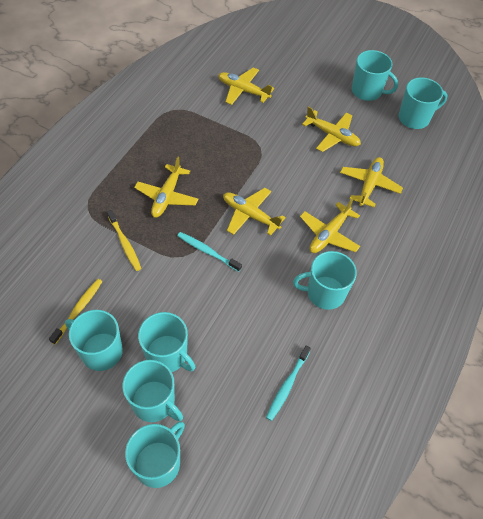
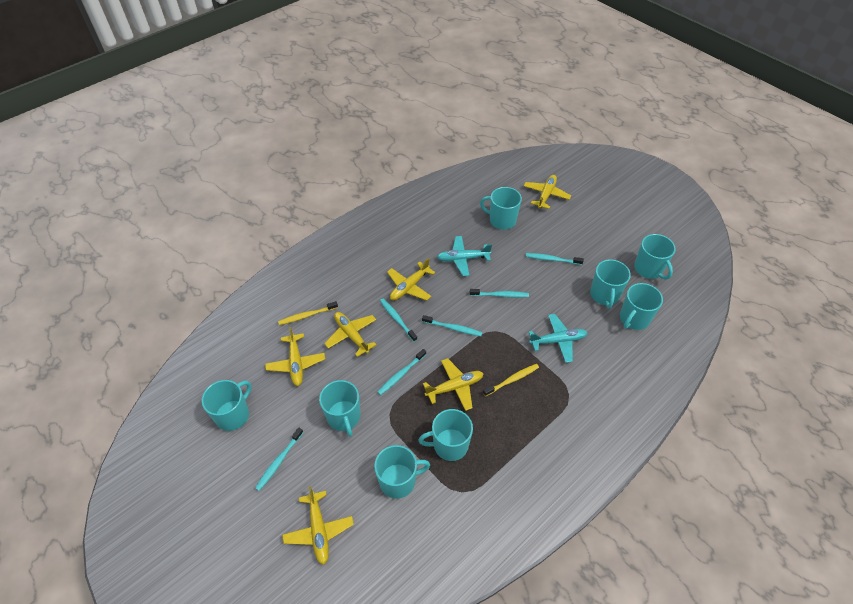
turquoise mug: [65,310,123,371] [122,360,183,422] [125,421,185,488] [138,312,195,372] [293,251,357,310] [352,50,398,101] [399,77,448,129] = 7 -> [202,380,251,431] [319,380,360,437] [374,445,430,499] [419,409,473,461] [480,187,522,230] [590,259,631,308] [620,283,663,330] [634,234,676,280] = 8
turquoise plane: none = 0 -> [437,236,492,276] [529,314,587,363] = 2
turquoise toothbrush: [177,232,242,272] [266,346,311,421] = 2 -> [255,427,303,491] [377,349,426,395] [380,299,417,342] [422,315,482,336] [470,289,529,297] [526,253,584,265] = 6

